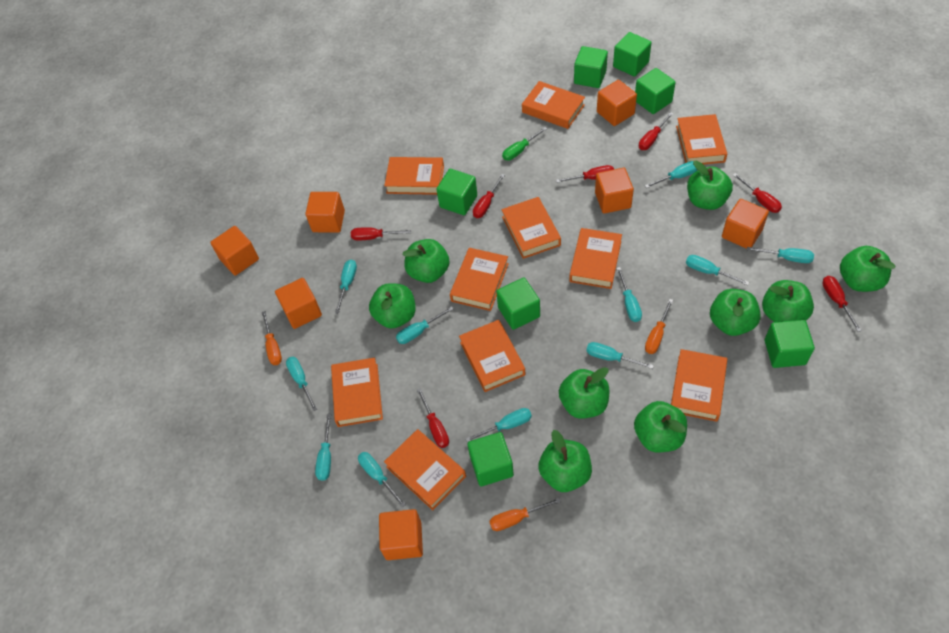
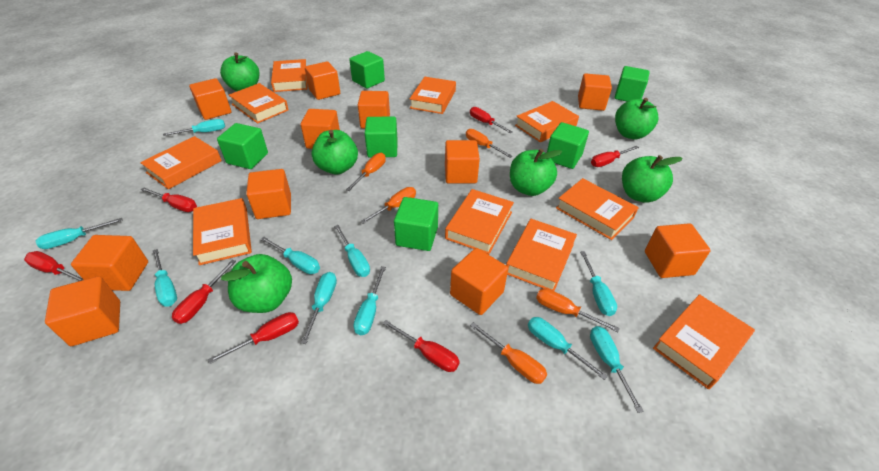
green apple: [369,283,416,329] [403,239,450,283] [538,430,592,492] [559,367,610,419] [634,401,687,453] [687,160,733,210] [710,289,761,336] [762,280,814,322] [840,246,895,292] = 9 -> [220,52,260,91] [221,254,292,313] [311,130,358,175] [510,149,562,196] [615,98,658,139] [622,155,683,203] = 6
green cube: [436,169,477,215] [467,432,514,486] [496,277,540,330] [574,46,608,88] [613,32,651,76] [635,68,676,114] [765,320,815,368] = 7 -> [217,123,268,169] [349,51,385,89] [364,117,398,158] [394,197,438,251] [547,122,589,169] [614,66,650,101] = 6
green screwdriver: [502,127,547,160] = 1 -> none = 0
orange cube: [210,226,259,276] [275,278,322,329] [305,192,345,233] [379,509,423,560] [595,168,634,214] [597,80,637,126] [722,199,769,249] = 7 -> [45,276,120,346] [71,235,148,291] [189,78,231,120] [246,169,291,219] [301,109,340,149] [305,61,340,100] [358,91,390,129] [445,140,480,184] [450,248,508,315] [578,73,612,111] [645,223,711,278] = 11
orange screwdriver: [262,311,282,365] [489,497,561,531] [645,299,673,354] = 3 -> [346,153,386,191] [360,187,416,224] [466,129,513,158] [470,322,547,384] [536,288,620,332] = 5
turquoise screwdriver: [286,357,317,411] [315,414,331,481] [335,260,357,313] [358,452,406,508] [396,306,453,344] [465,408,532,442] [586,342,654,369] [617,267,642,322] [645,161,697,188] [686,255,749,285] [747,247,814,263] = 11 -> [36,218,123,249] [153,249,177,307] [163,119,225,136] [261,237,320,274] [301,272,337,344] [334,225,370,277] [354,266,386,335] [528,317,608,380] [580,251,617,316] [590,326,644,413] = 10

